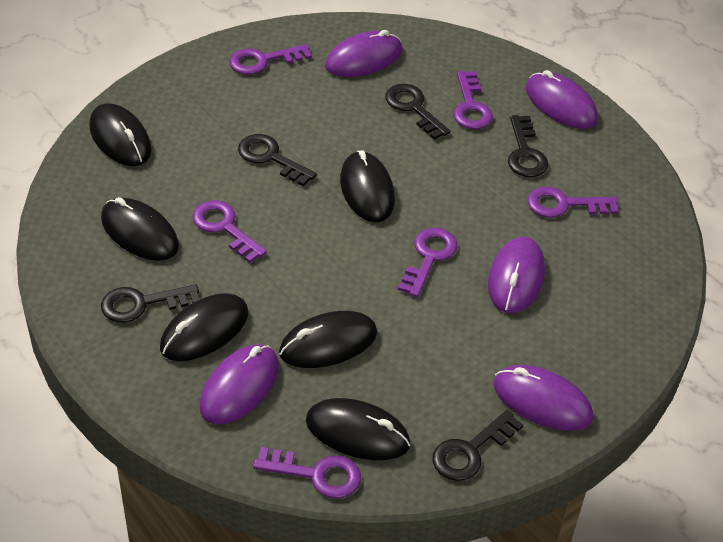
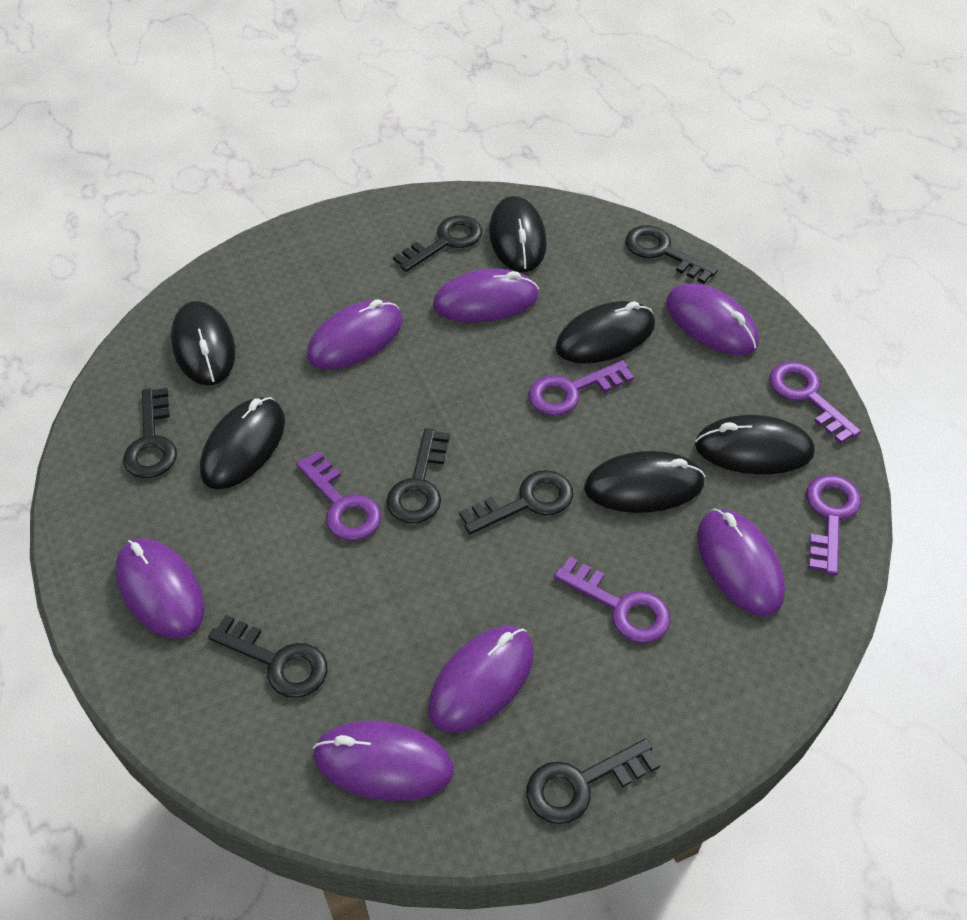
black key: [101,285,199,323] [238,134,317,186] [386,84,450,140] [433,410,523,481] [508,115,548,177] = 5 -> [123,388,177,478] [208,615,327,698] [386,428,450,523] [393,215,482,272] [459,470,573,535] [527,738,660,824] [626,225,718,284] = 7
purple key: [193,200,267,263] [229,44,312,75] [253,447,361,499] [398,228,457,297] [453,71,493,129] [528,187,618,218] = 6 -> [296,451,381,541] [529,360,634,416] [554,557,670,643] [769,361,861,444] [806,475,861,575] = 5
purple mouse: [200,344,279,424] [325,30,402,77] [488,237,545,313] [493,365,593,431] [526,70,598,129] = 5 -> [115,539,205,638] [307,299,403,369] [313,721,454,801] [428,626,534,733] [433,269,539,322] [666,283,759,355] [697,509,785,616] = 7

